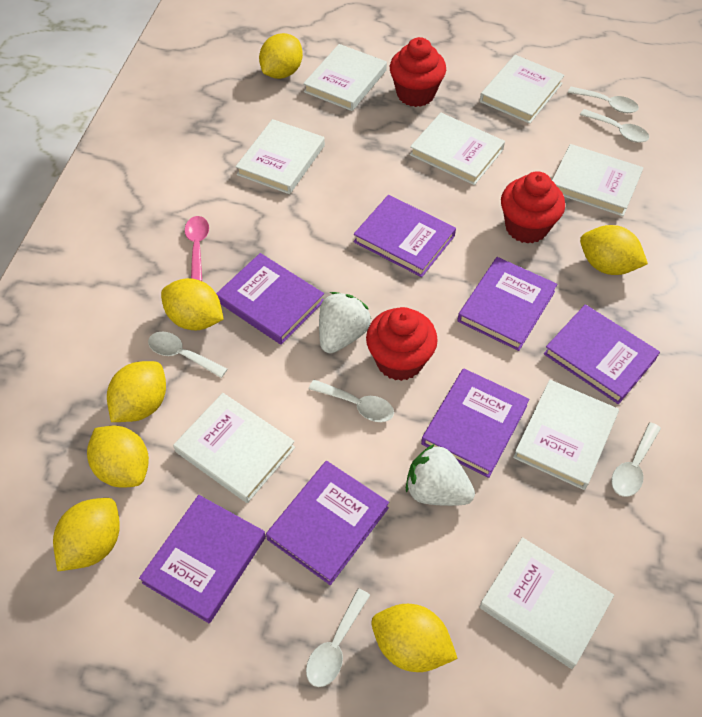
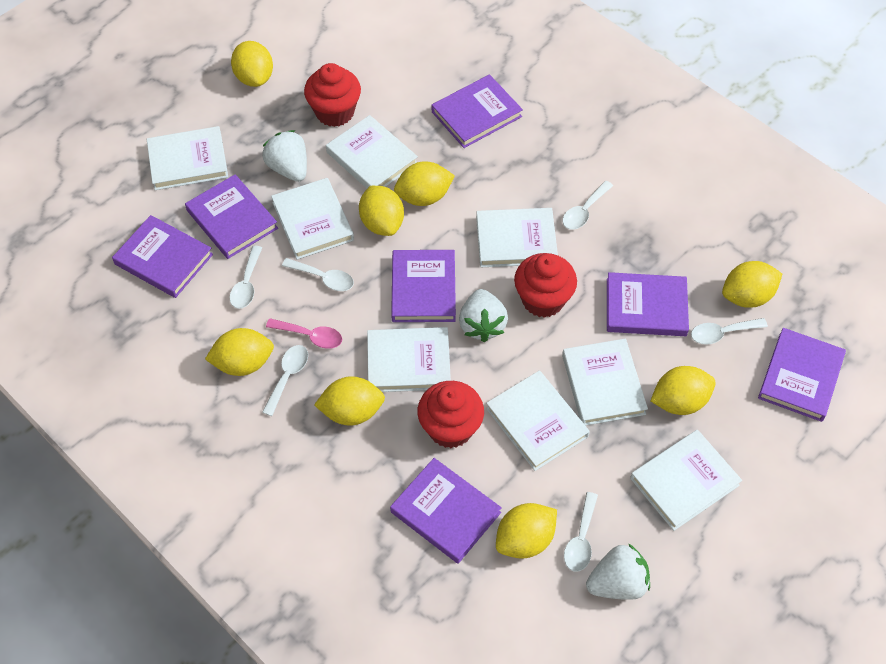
white strawberry: [319,292,371,354] [406,444,475,506] = 2 -> [262,130,307,182] [459,289,508,342] [586,544,650,600] = 3
yellow lemon: [53,498,120,571] [87,425,149,487] [107,361,166,422] [161,278,224,330] [259,33,303,79] [371,604,458,672] [580,225,648,275] = 7 -> [205,328,274,376] [231,41,273,87] [314,376,385,426] [359,186,404,236] [394,161,455,206] [496,503,557,559] [651,366,716,415] [722,261,782,308] = 8

